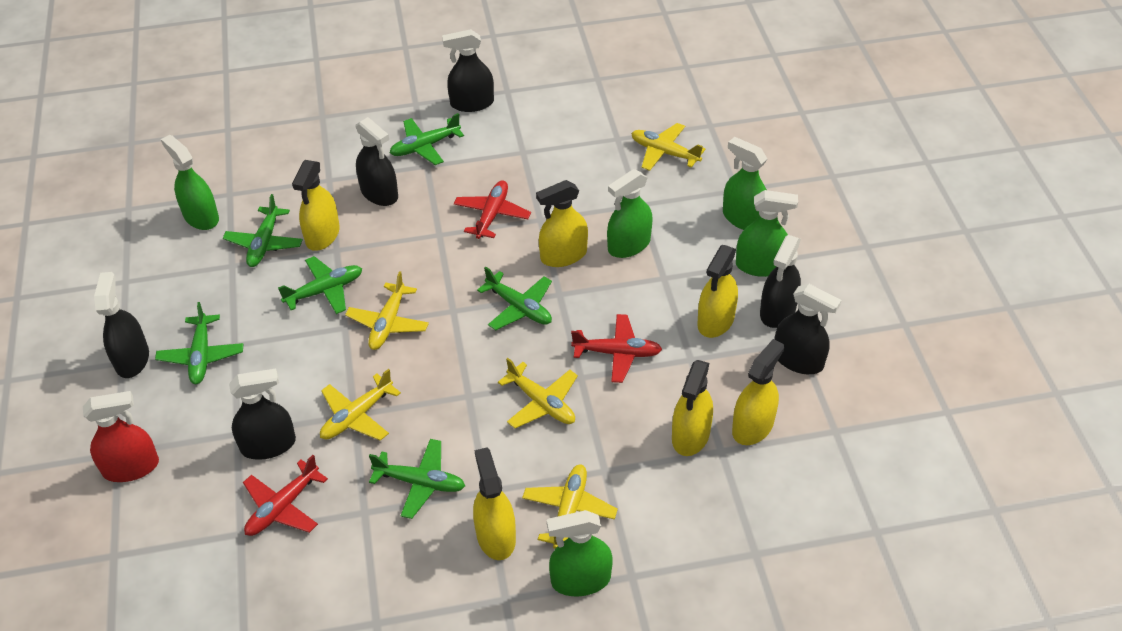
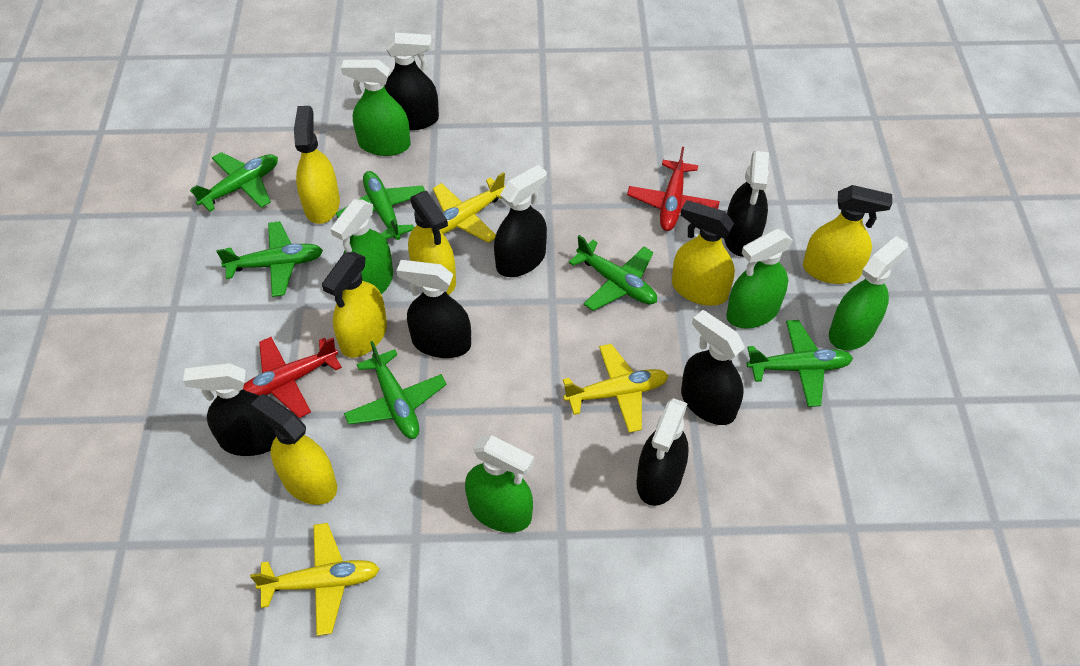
black spray bottle: [94,272,149,378] [229,369,296,460] [356,117,398,206] [442,29,494,112] [760,235,801,328] [775,284,841,374] = 6 -> [183,363,277,456] [384,33,439,130] [396,260,471,358] [494,165,547,277] [637,398,689,506] [681,310,745,425] [724,151,769,257] = 7
red plane: [243,455,328,536] [454,181,531,239] [571,314,662,383] = 3 -> [243,337,342,418] [627,147,720,231] = 2
red spray bottle: [83,391,159,482] = 1 -> none = 0
yellow plane: [320,369,401,441] [345,271,429,350] [498,358,578,428] [522,465,618,549] [631,123,705,171] = 5 -> [250,523,380,636] [433,172,505,243] [563,344,669,433] = 3

